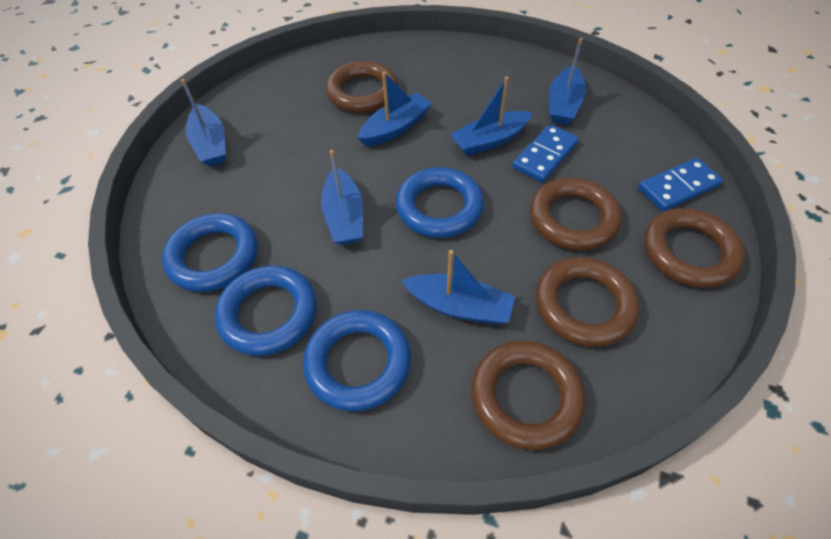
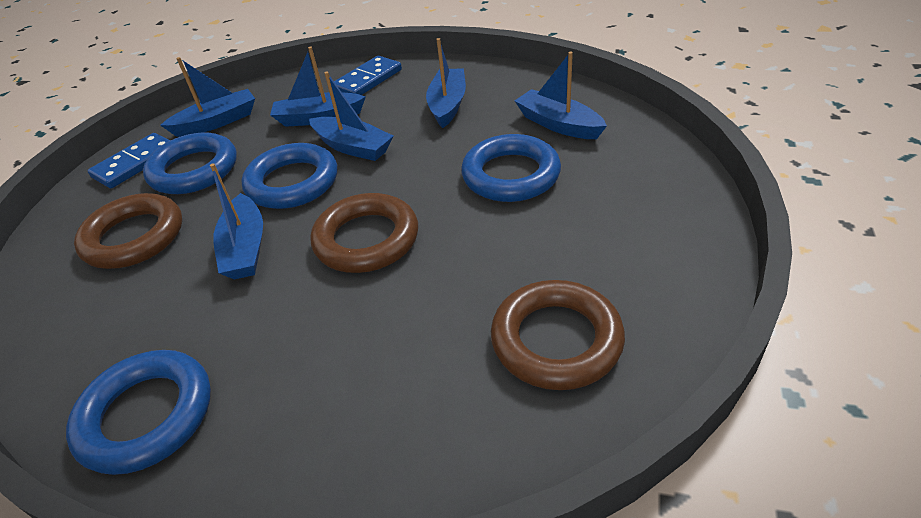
brown ring: [325,61,398,113] [471,340,586,450] [530,178,622,251] [536,257,640,347] [644,208,745,288] = 5 -> [74,193,182,269] [310,193,418,273] [491,280,625,390] = 3

